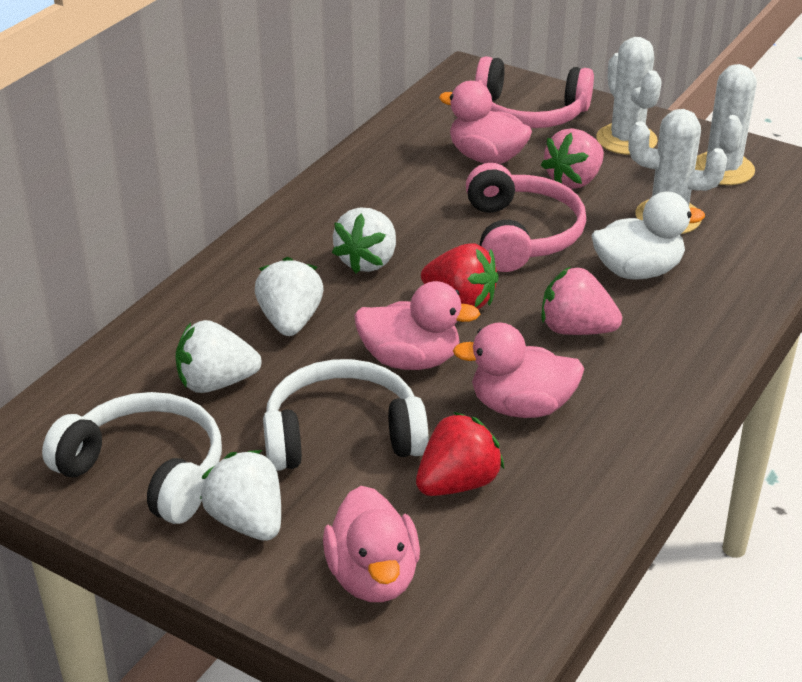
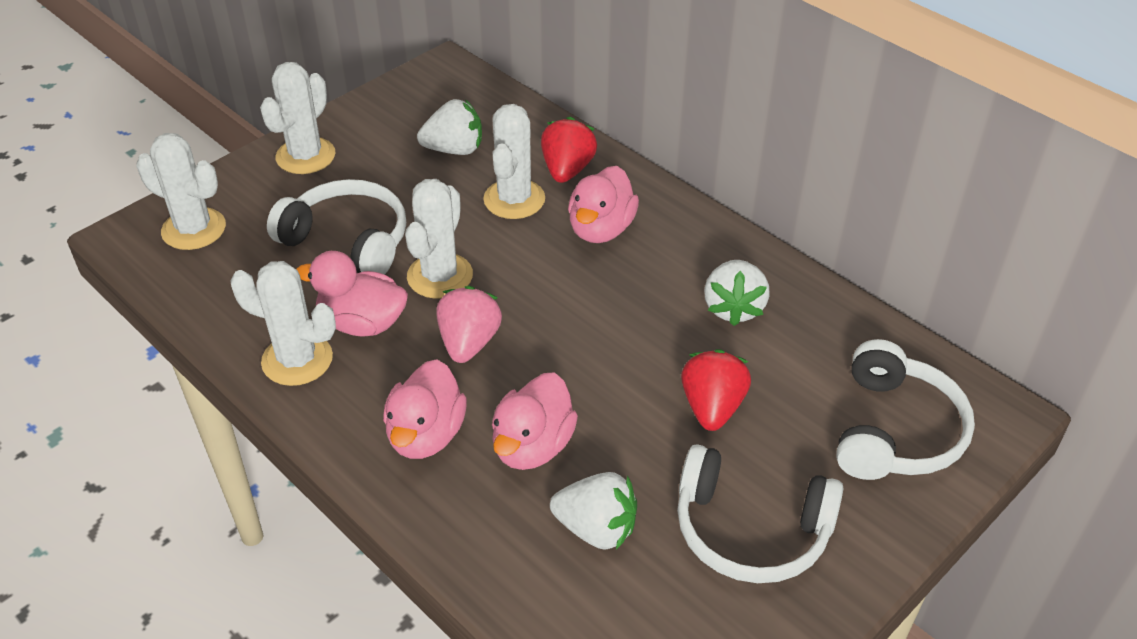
pink headphones: [466,163,586,272] [475,56,594,128] = 2 -> none = 0
pink strawberry: [541,128,604,189] [541,267,622,335] = 2 -> [436,286,502,363] = 1
white cactus: [596,37,662,155] [628,109,727,234] [695,64,757,185] = 3 -> [136,133,226,250] [230,261,336,386] [260,62,335,174] [405,179,473,299] [483,104,545,219] = 5
white duck: [591,192,705,280] = 1 -> none = 0
white headphones: [42,392,222,524] [263,359,429,471] = 2 -> [267,179,406,275] [677,444,843,583] [836,339,975,480] = 3
white strawberry: [175,320,262,393] [200,450,281,541] [255,257,323,336] [332,208,396,273] = 4 -> [417,99,482,155] [550,472,637,550] [704,260,770,326] = 3

